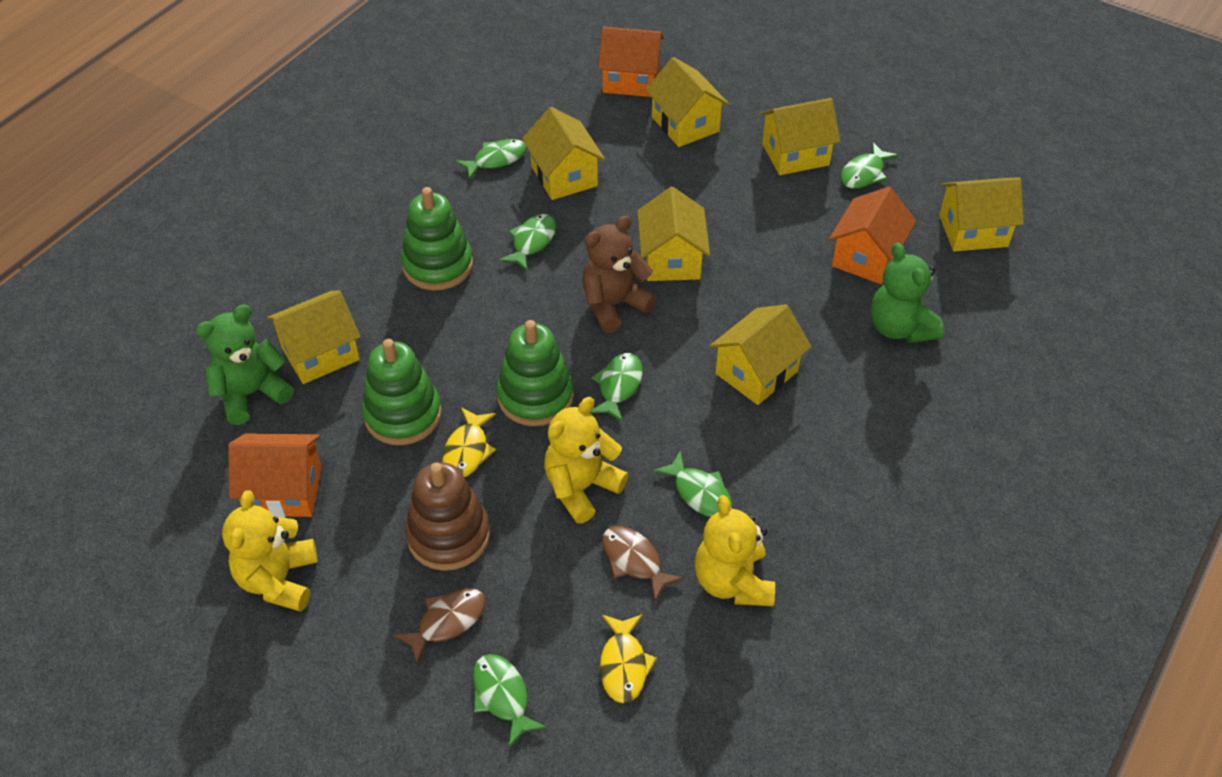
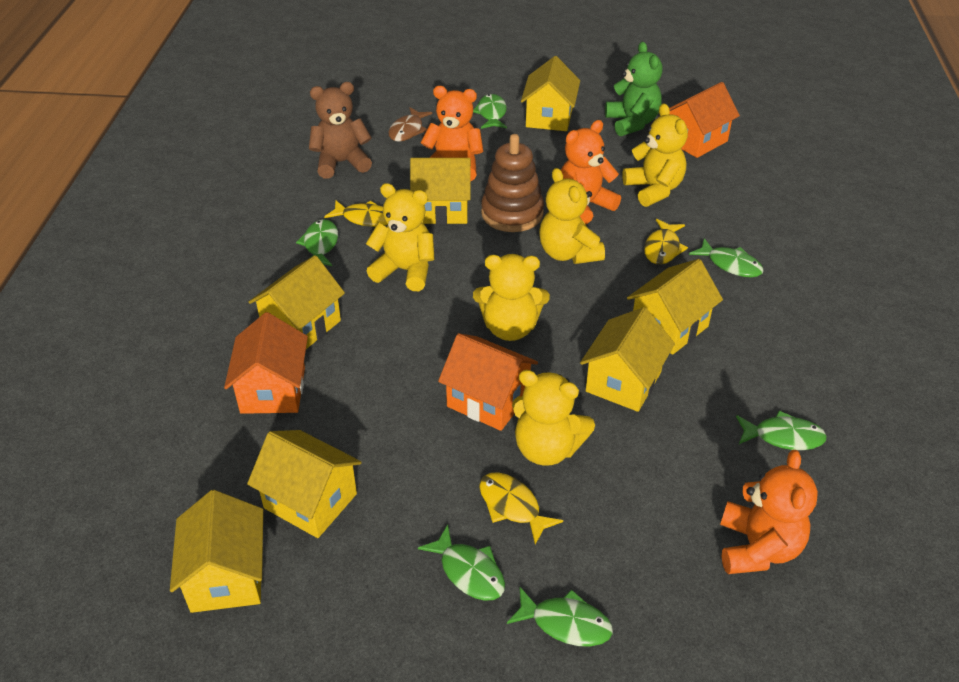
brown fish: [393,588,486,663] [602,526,684,601] = 2 -> [388,107,433,142] = 1
green stacking toy: [362,339,442,445] [401,187,473,291] [496,320,574,426] = 3 -> none = 0
green teddy bear: [196,305,294,425] [870,243,944,343] = 2 -> [605,42,663,136] = 1
orange teddy bear: none = 0 -> [421,86,484,181] [561,120,621,224] [720,450,818,574] = 3
yellow fish: [442,407,496,477] [600,614,657,703] = 2 -> [324,200,388,227] [479,472,563,544] [644,219,688,265] = 3
yellow teddy bear: [222,490,318,612] [544,397,628,524] [695,495,775,606] = 3 -> [366,183,435,291] [473,254,550,341] [512,370,595,466] [539,168,605,264] [622,103,688,207] = 5

